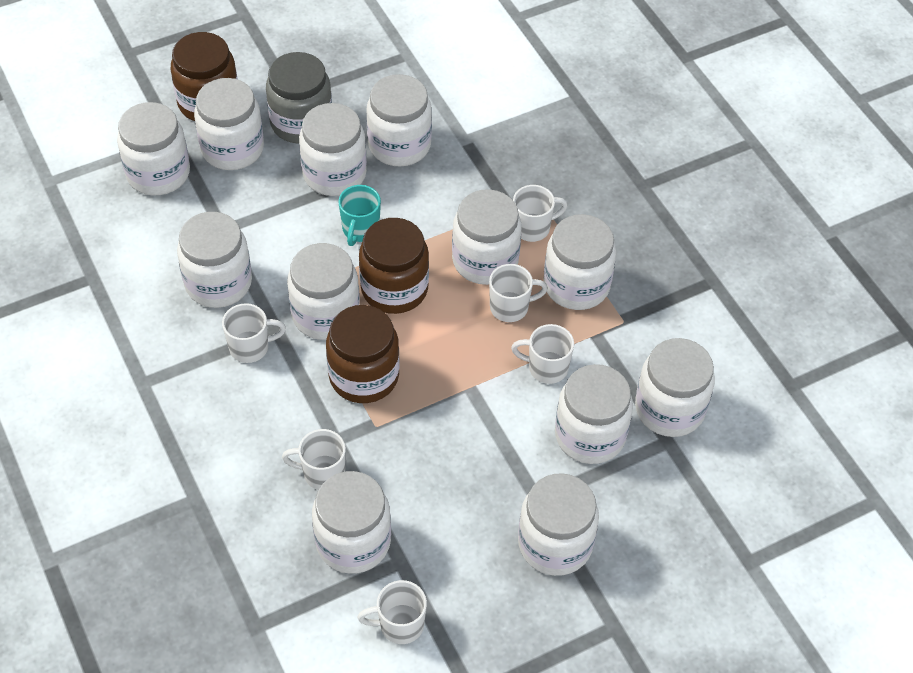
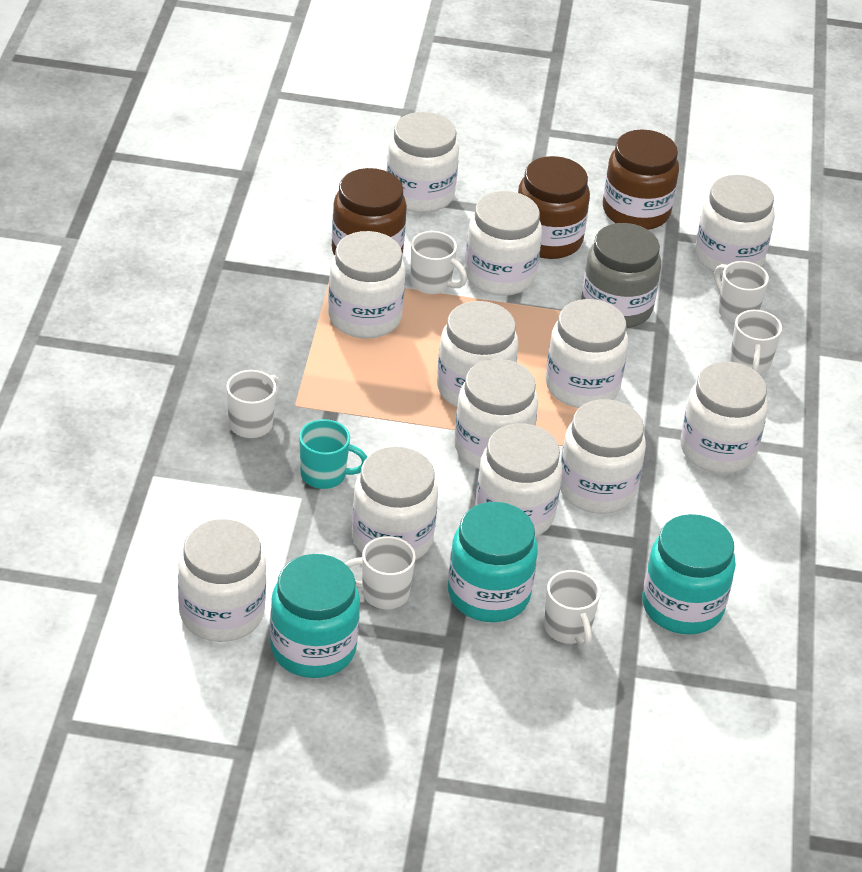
turquoise jar: none = 0 -> [270,554,360,678] [448,502,538,622] [642,514,736,634] = 3

